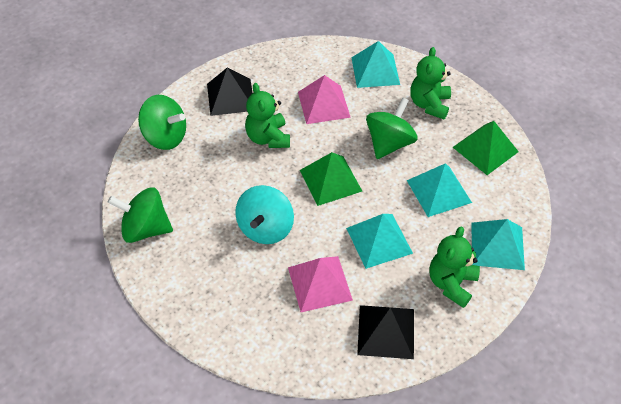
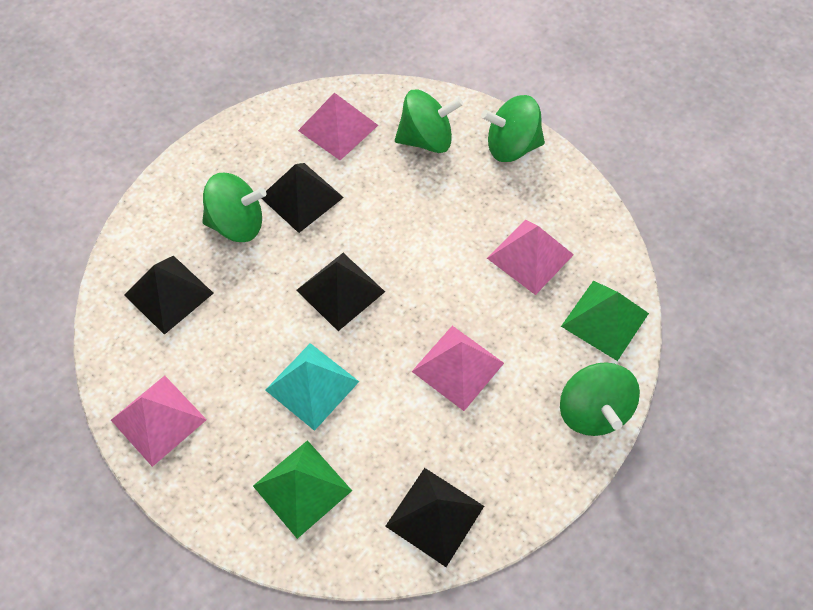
black pyramid: [207,67,253,116] [357,305,414,359] = 2 -> [124,256,214,335] [261,163,344,233] [296,253,385,331] [385,468,484,567] = 4
green spinning top: [108,187,173,243] [138,95,186,150] [366,97,418,159] = 3 -> [202,173,267,242] [395,90,463,153] [481,95,545,162] [560,362,640,436] = 4
green teddy bear: [245,83,290,148] [410,47,451,119] [429,226,480,308] = 3 -> none = 0
pink pyramid: [288,256,353,312] [298,75,351,124] = 2 -> [111,376,207,467] [298,93,378,160] [412,326,504,411] [487,220,574,295] = 4
turquoise pyramid: [346,214,413,269] [351,41,400,88] [407,163,472,217] [471,219,525,270] = 4 -> [265,343,359,431] = 1
turquoise spinning top: [235,185,294,244] = 1 -> none = 0

